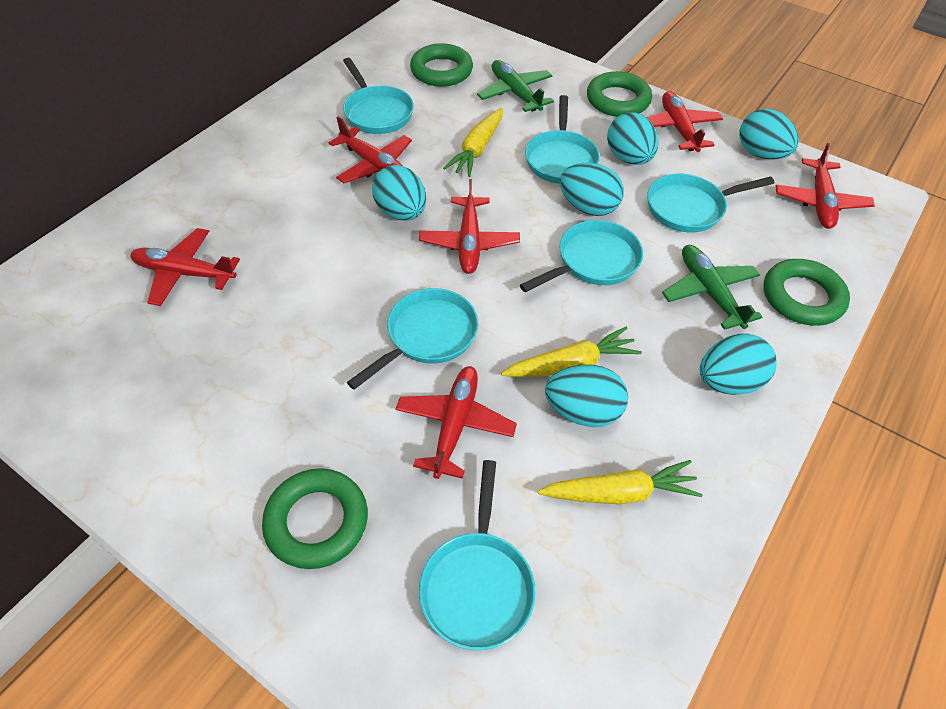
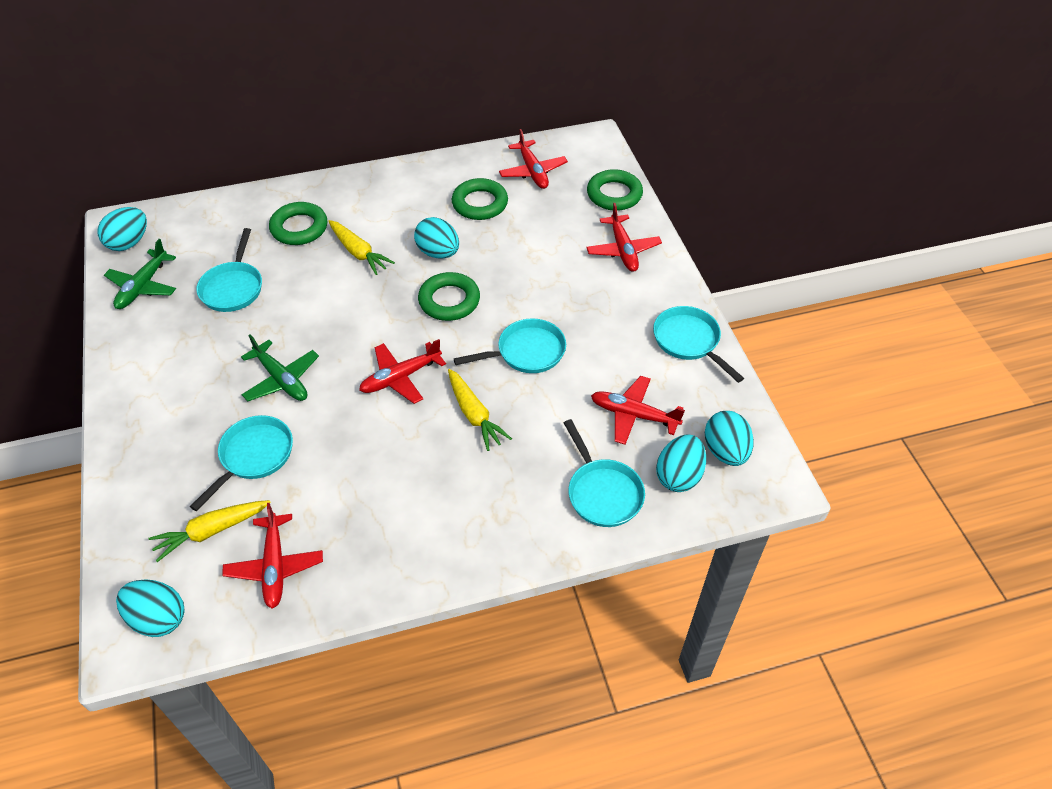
red plane: [130,228,240,306] [329,117,412,183] [396,366,517,479] [419,179,520,274] [647,91,723,152] [776,143,875,229] = 6 -> [222,503,323,609] [359,339,446,404] [499,129,568,189] [586,203,662,272] [591,376,685,445] = 5
turquoise egg: [372,165,426,220] [545,365,628,427] [560,163,624,216] [607,112,658,165] [700,334,777,395] [740,109,799,160] = 6 -> [98,207,147,251] [116,579,185,637] [414,217,459,259] [656,434,706,492] [705,411,754,466] = 5
turquoise pan: [343,58,414,134] [347,288,479,390] [419,460,536,650] [520,220,643,292] [525,95,600,184] [647,174,774,232] = 6 -> [190,415,293,511] [196,228,262,312] [454,318,566,373] [564,419,645,527] [653,306,744,383] = 5

